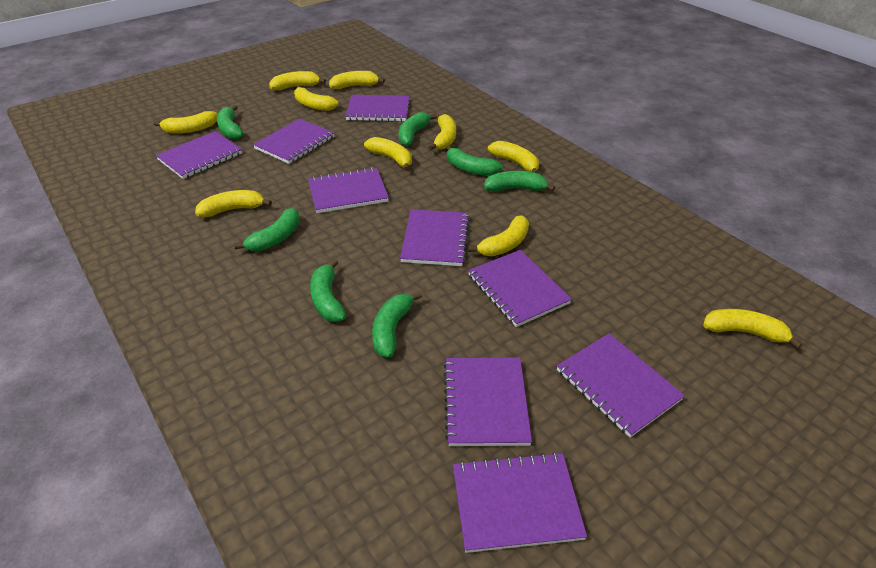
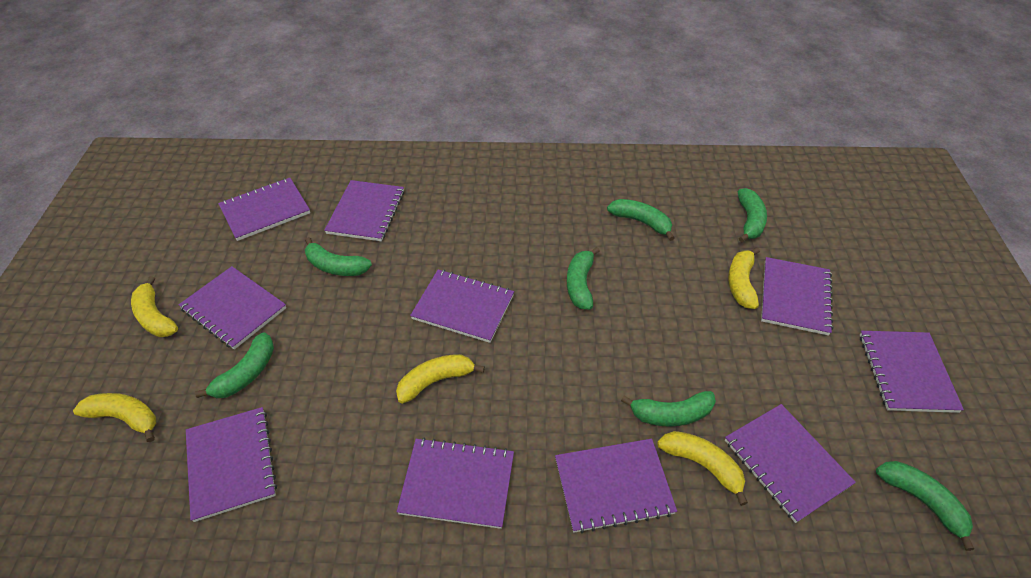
purple notebook: [156,131,242,179] [253,119,334,164] [308,167,389,213] [345,95,410,122] [400,209,470,266] [444,357,532,446] [453,452,587,553] [468,250,572,327] [557,333,685,438] = 9 -> [179,266,286,350] [186,407,277,522] [218,178,310,241] [324,180,404,241] [397,438,514,529] [410,270,514,343] [555,439,677,533] [725,404,856,523] [761,257,833,336] [860,331,964,413] = 10
yellow banana: [154,111,218,134] [195,190,272,217] [269,71,326,90] [294,85,338,111] [329,71,385,89] [364,137,412,171] [428,114,456,150] [468,215,529,256] [488,141,539,173] [703,309,803,349] = 10 -> [73,393,156,442] [131,276,178,337] [396,354,485,404] [657,431,748,506] [728,247,760,309] = 5

